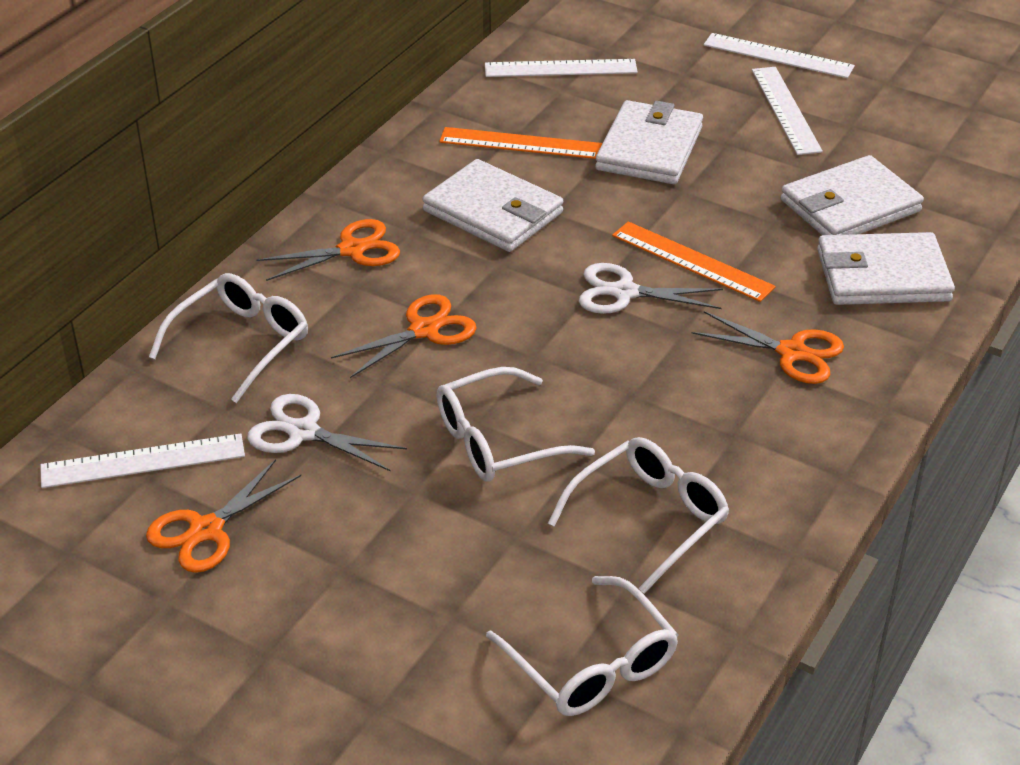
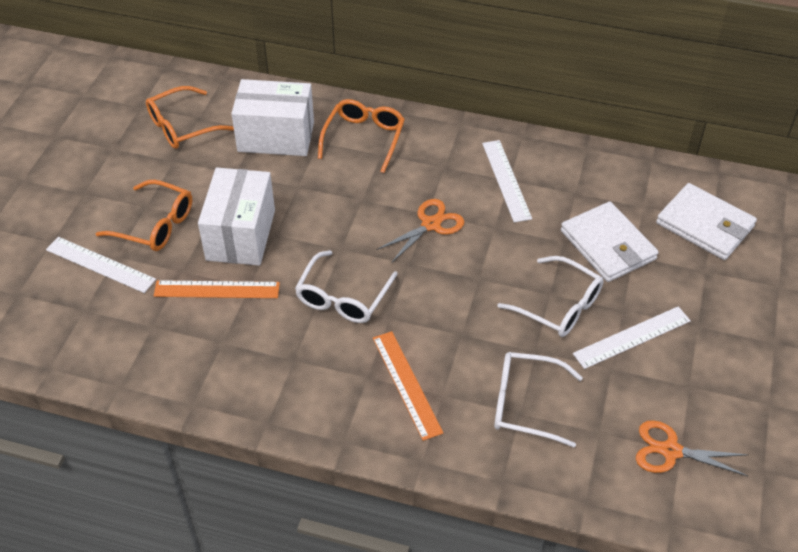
orange glasses: none = 0 -> [95,180,192,251] [146,86,234,149] [318,99,405,173] = 3
orange scissors: [146,459,301,573] [257,219,400,281] [331,294,477,378] [691,311,844,384] = 4 -> [376,199,464,263] [636,420,749,476] = 2
white box: none = 0 -> [198,168,275,266] [231,79,314,156] = 2
white glasses: [149,273,308,403] [437,367,595,482] [486,576,678,716] [548,437,729,594] = 4 -> [295,250,398,323] [494,352,583,447] [498,256,604,337] = 3
white ruler: [40,433,245,488] [485,59,638,77] [704,33,855,78] [752,67,823,155] = 4 -> [46,237,156,293] [482,140,532,222] [573,306,691,369] = 3
white scissors: [247,394,407,472] [579,263,723,314] = 2 -> none = 0
white wallet: [423,159,563,252] [595,100,703,184] [781,155,924,235] [817,232,955,305] = 4 -> [561,202,659,282] [656,183,757,260] = 2

